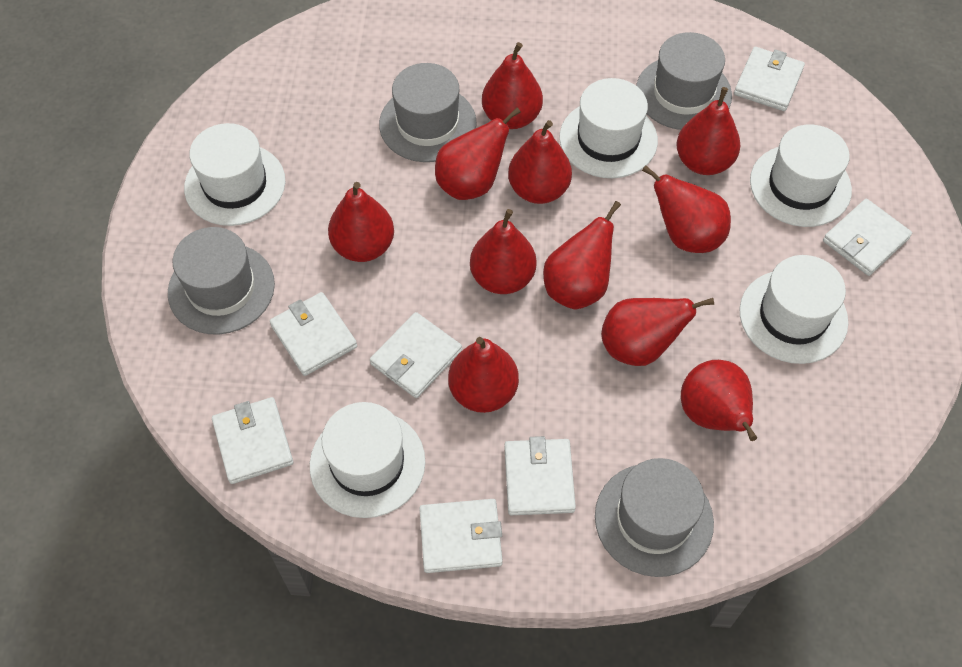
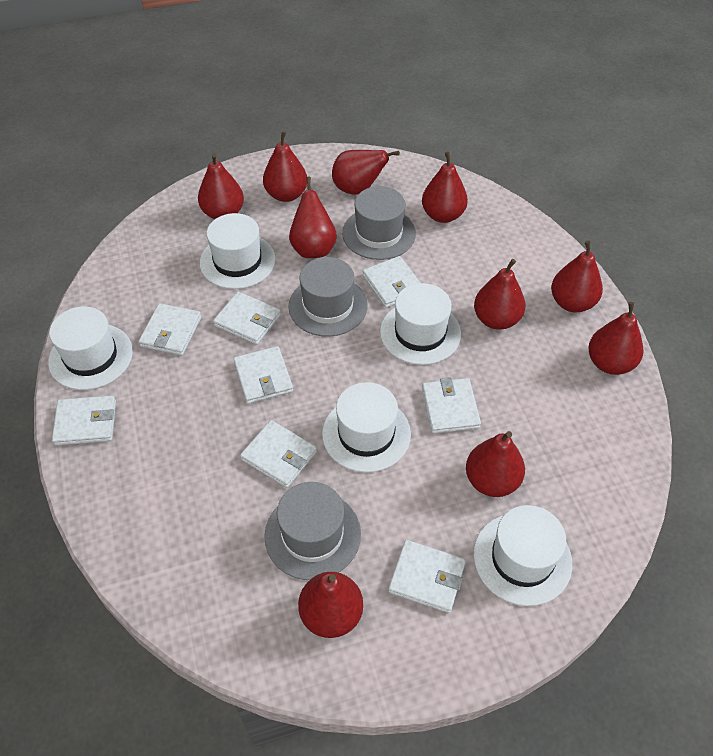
grey hat: [168,227,275,335] [379,63,477,162] [595,458,714,577] [636,32,732,130] = 4 -> [264,482,361,580] [288,257,368,337] [342,186,416,260] = 3
red pear: [328,182,394,262] [435,107,521,200] [448,337,519,413] [470,209,537,294] [482,42,543,129] [508,120,572,204] [543,201,621,309] [601,298,715,366] [642,165,731,253] [676,87,740,175] [681,360,757,441] = 11 -> [198,153,244,219] [263,131,307,202] [289,176,337,258] [298,572,363,638] [332,150,400,195] [422,152,468,223] [466,431,525,497] [474,259,525,330] [551,241,603,312] [588,302,643,375] = 10
white wallet: [212,397,293,484] [270,292,357,376] [370,312,462,398] [419,499,503,573] [504,436,576,515] [734,47,805,111] [823,199,912,276] = 7 -> [52,395,116,446] [139,303,201,356] [213,292,281,345] [233,346,293,404] [240,420,317,488] [363,256,421,308] [388,540,466,613] [422,377,481,434] = 8

